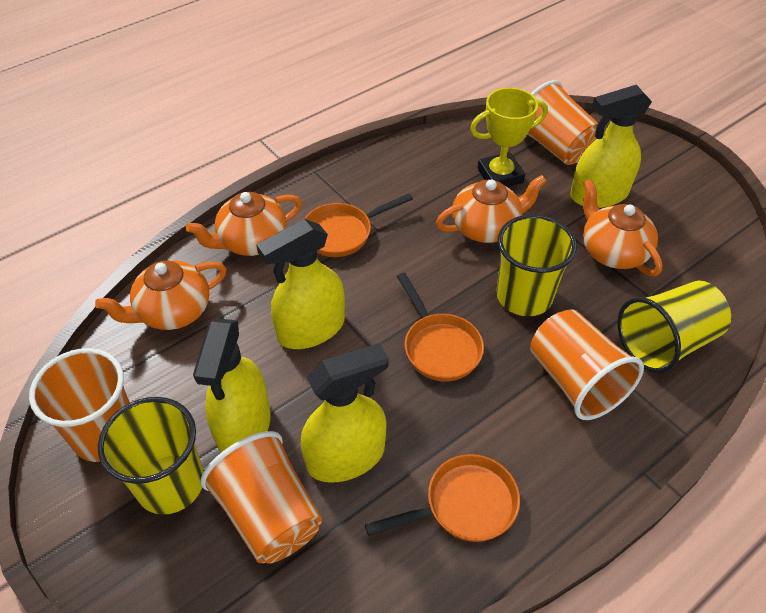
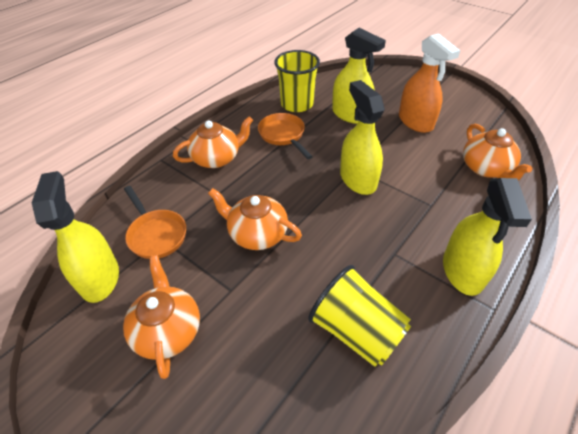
orange cup: [29,348,130,462] [200,431,322,564] [527,80,598,165] [530,309,644,420] = 4 -> none = 0
orange pan: [304,193,413,257] [365,454,520,542] [397,273,484,381] = 3 -> [124,186,186,259] [258,113,313,159] = 2
orange spray bottle: none = 0 -> [399,33,460,133] = 1
yellow cup: [98,397,203,515] [497,214,577,316] [618,280,731,373] = 3 -> [274,50,320,112] [308,265,411,367] = 2
yellow trophy: [470,88,548,187] = 1 -> none = 0

